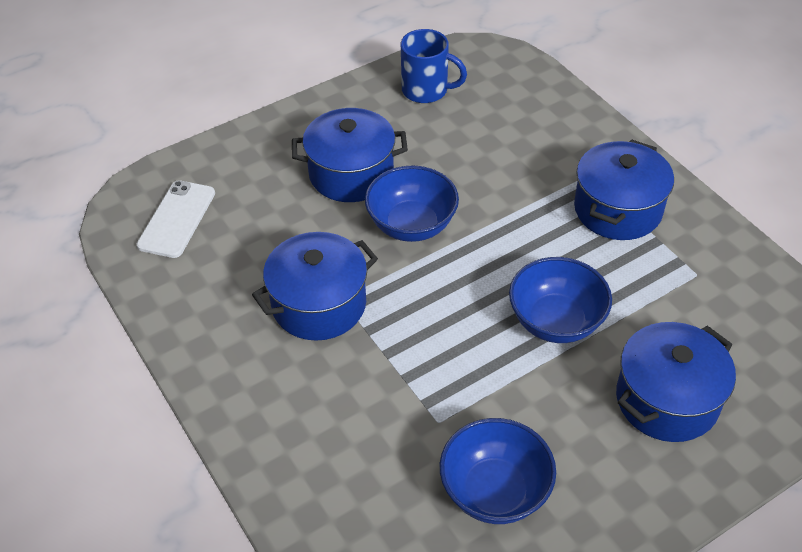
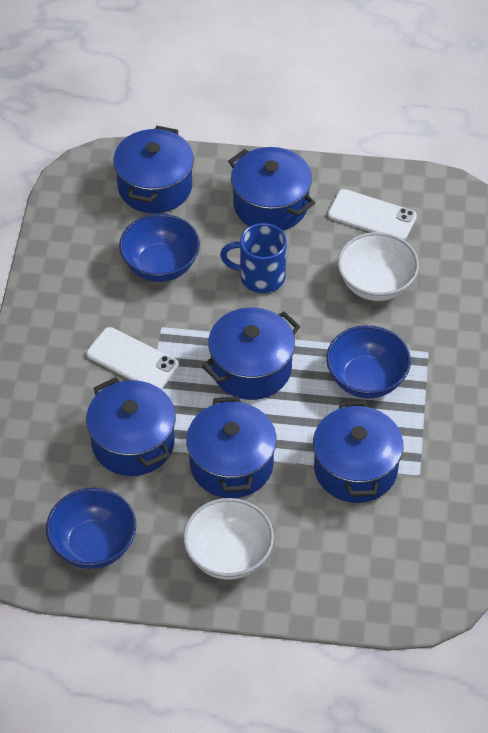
blue pot: [252,232,378,341] [292,108,408,202] [574,140,674,240] [616,322,736,442] = 4 -> [86,377,176,476] [113,126,194,213] [186,396,277,498] [202,307,300,400] [228,147,315,231] [313,401,403,503] = 6
white bowl: none = 0 -> [183,498,274,580] [338,232,419,301] = 2
white phone: [137,180,215,258] = 1 -> [86,327,179,390] [328,189,417,240] = 2

